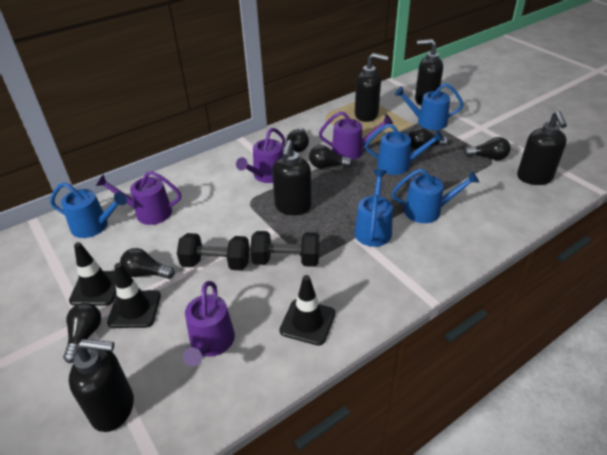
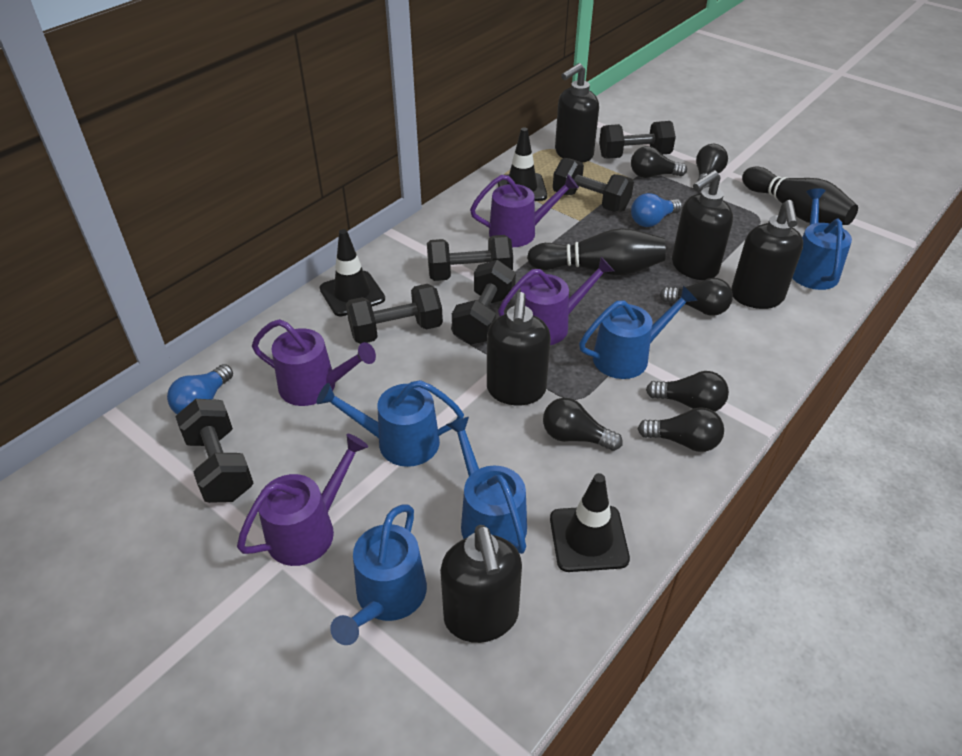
black bowling pin: none = 0 -> [527,228,666,275] [742,167,858,225] = 2
black dumbbell: [177,233,250,271] [250,231,319,267] = 2 -> [175,399,254,503] [346,284,443,344] [427,235,513,281] [452,260,516,345] [553,158,634,212] [599,121,676,158] = 6
blue light bulb: none = 0 -> [167,364,233,414] [631,193,682,227] = 2

